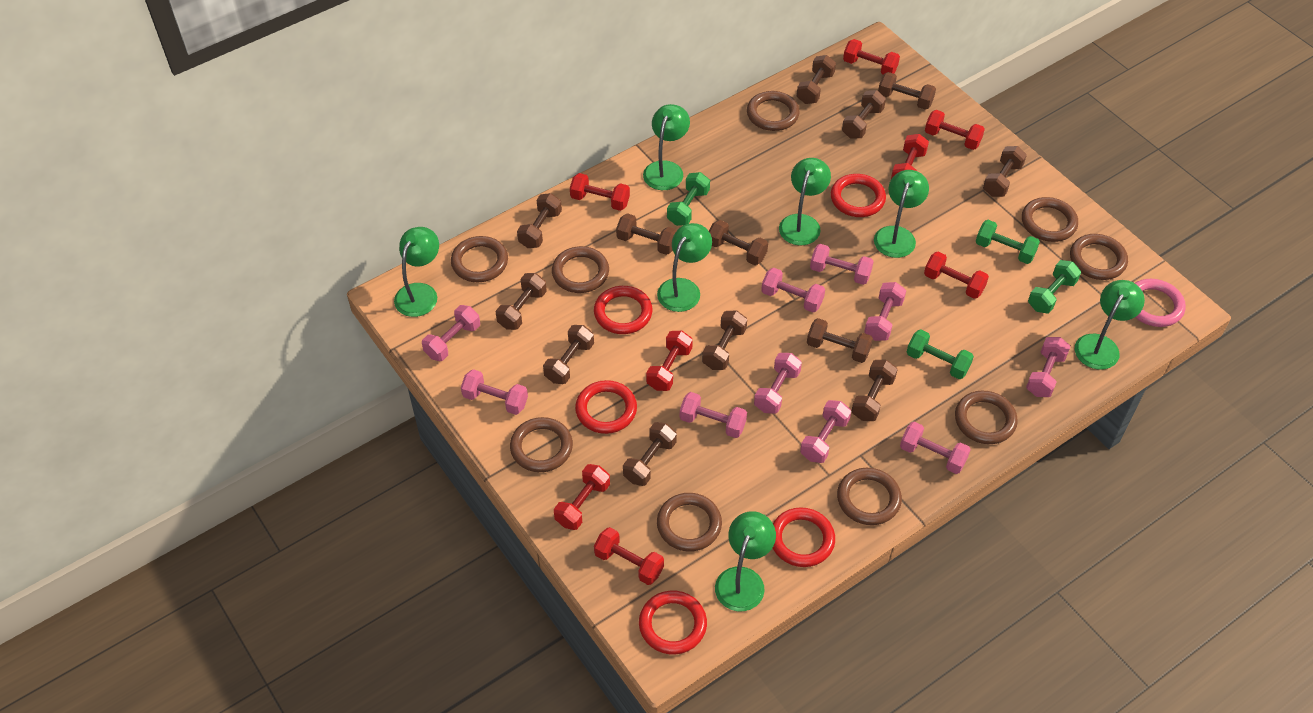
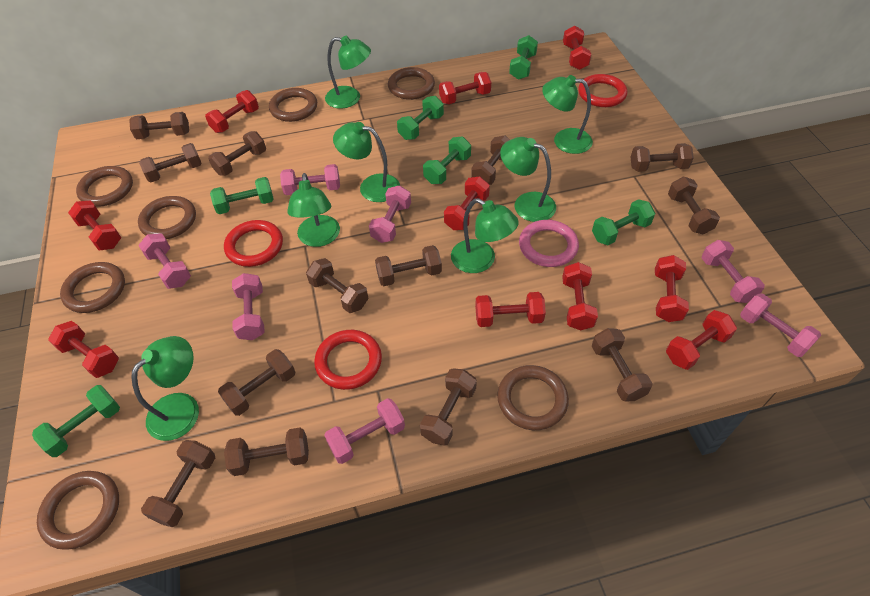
brown ring: [451,236,508,282] [510,417,573,472] [552,246,609,293] [657,493,722,552] [747,91,800,131] [837,468,902,525] [955,391,1018,444] [1022,197,1078,242] [1070,234,1128,280] = 9 -> [37,471,119,550] [60,262,125,313] [76,166,133,207] [138,196,196,239] [269,88,317,122] [388,67,435,100] [497,365,569,430] = 7
green dumbbell: [667,172,710,226] [907,330,974,379] [976,220,1040,264] [1028,260,1081,313] = 4 -> [32,385,120,457] [210,177,274,214] [397,96,444,140] [423,137,471,184] [509,35,538,80] [592,199,655,245] = 6
pink dumbbell: [422,305,480,361] [461,369,528,415] [680,392,747,438] [754,353,802,414] [761,268,825,313] [800,400,851,463] [810,244,874,285] [864,282,906,341] [900,422,971,474] [1026,337,1071,397] = 10 -> [138,233,191,289] [232,273,265,340] [280,164,340,195] [324,398,405,464] [369,185,411,243] [702,240,765,303] [740,293,821,357] = 7
red dumbbell: [554,464,610,530] [570,173,630,211] [594,527,664,585] [646,331,693,391] [843,39,900,75] [891,134,929,179] [924,252,989,299] [925,110,985,150] = 8 -> [48,321,119,378] [68,200,121,251] [205,90,259,133] [439,72,491,104] [444,177,490,230] [475,292,546,327] [562,262,598,331] [563,26,591,70] [655,255,689,322] [666,310,737,370] = 10
red ring: [575,380,637,434] [594,286,653,334] [639,591,707,655] [773,507,835,567] [831,174,886,217] = 5 -> [224,220,283,267] [314,330,382,390] [578,74,627,107] = 3

